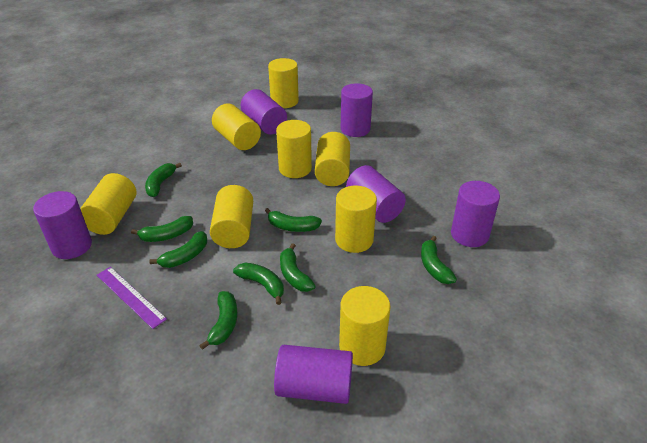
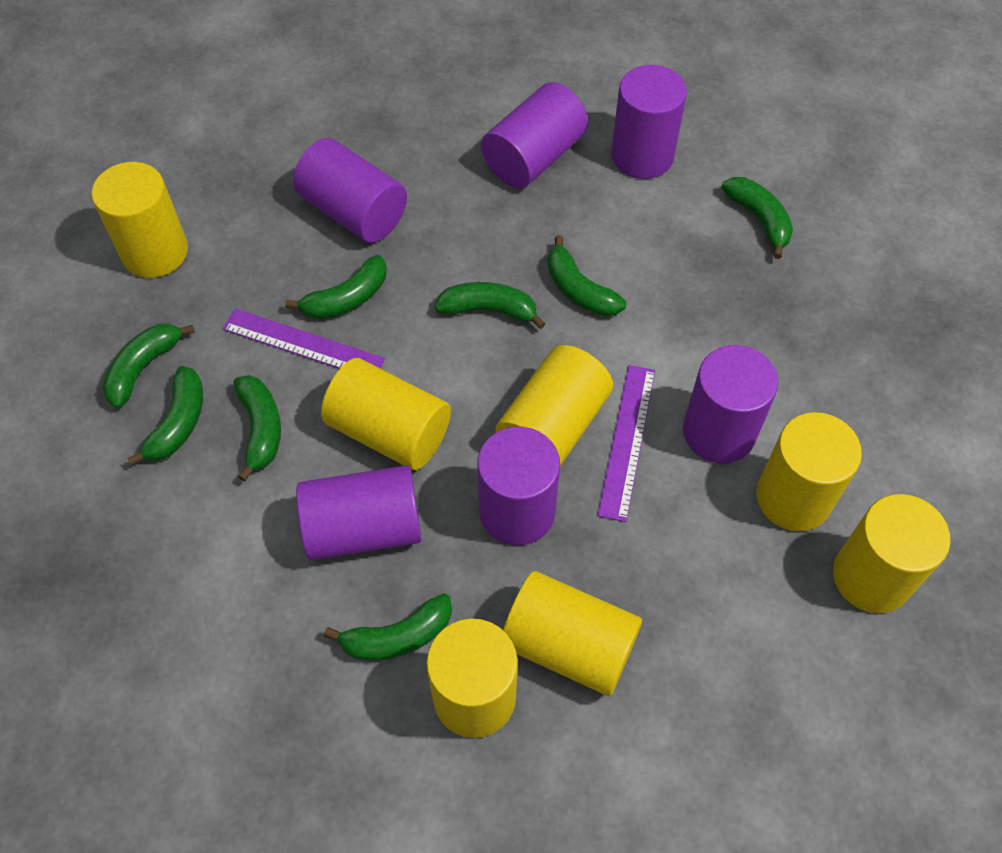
purple ruler: [97,267,167,329] = 1 -> [222,309,385,369] [597,365,655,522] = 2
yellow cylinder: [80,173,136,235] [210,185,253,248] [212,103,261,150] [268,58,299,108] [276,120,312,178] [315,132,350,186] [335,185,377,253] [339,286,391,366] = 8 -> [91,162,188,278] [321,358,451,470] [426,618,518,738] [496,345,613,466] [503,571,642,696] [756,412,862,531] [833,494,951,613] = 7

